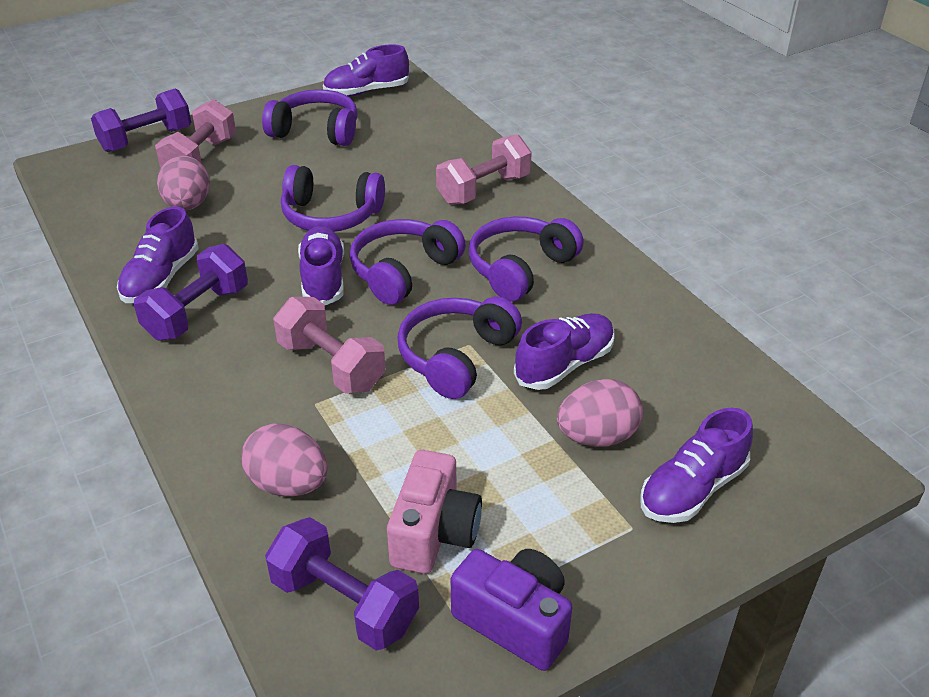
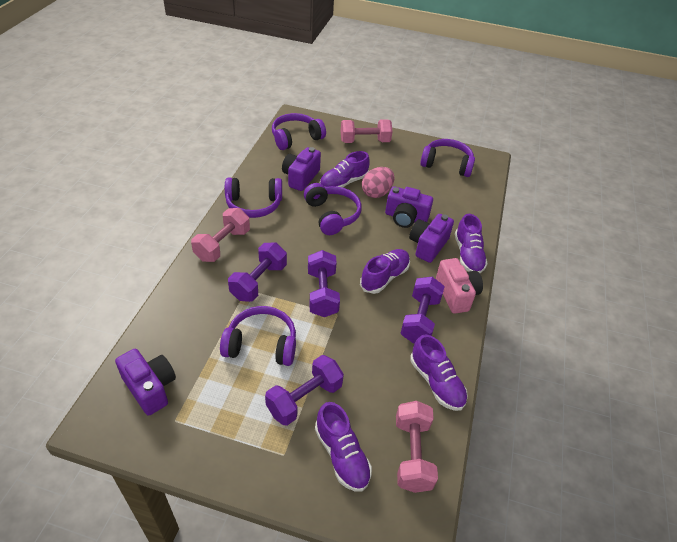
pink egg: [157,156,210,211] [241,424,328,496] [557,379,643,447] = 3 -> [362,167,394,198] = 1
purple camera: [451,549,572,671] = 1 -> [115,349,176,416] [282,147,321,191] [385,186,433,228] [409,214,454,263] = 4
purple dumbbell: [91,89,191,152] [134,244,248,341] [265,517,419,650] = 3 -> [228,243,287,302] [265,355,344,426] [308,250,340,317] [401,277,445,344] = 4

